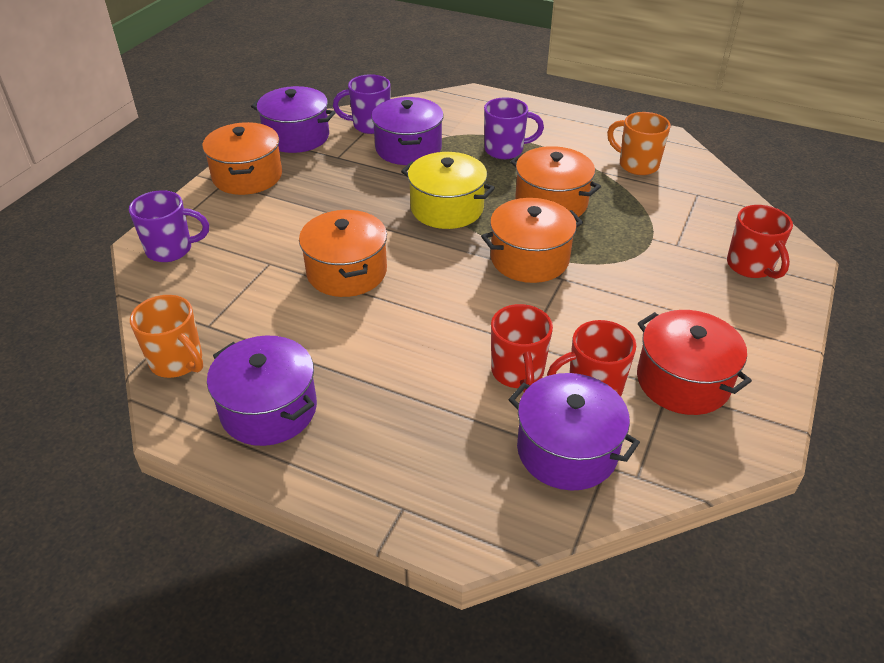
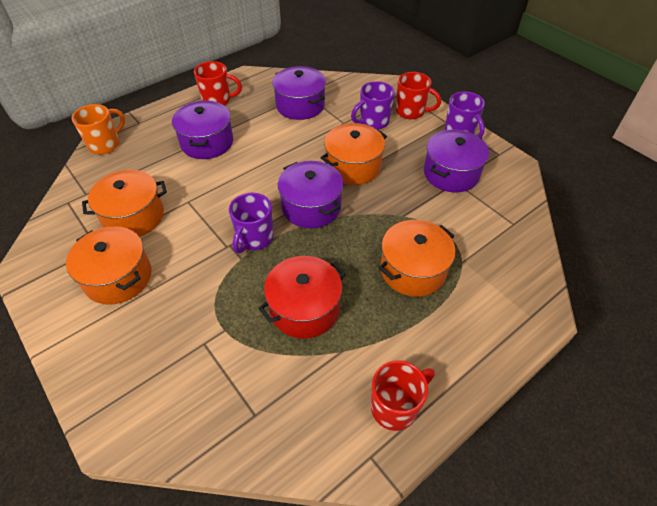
orange mug: [130,295,203,378] [607,112,671,175] = 2 -> [72,104,125,155] = 1
yellow pot: [401,152,495,229] = 1 -> none = 0

